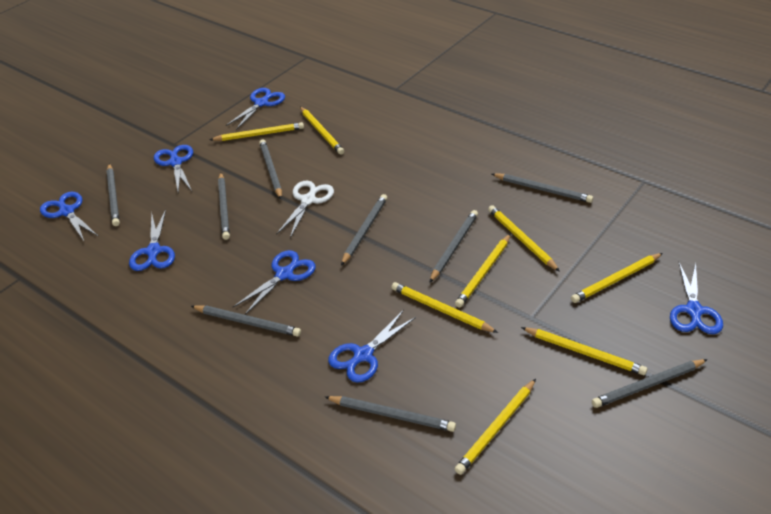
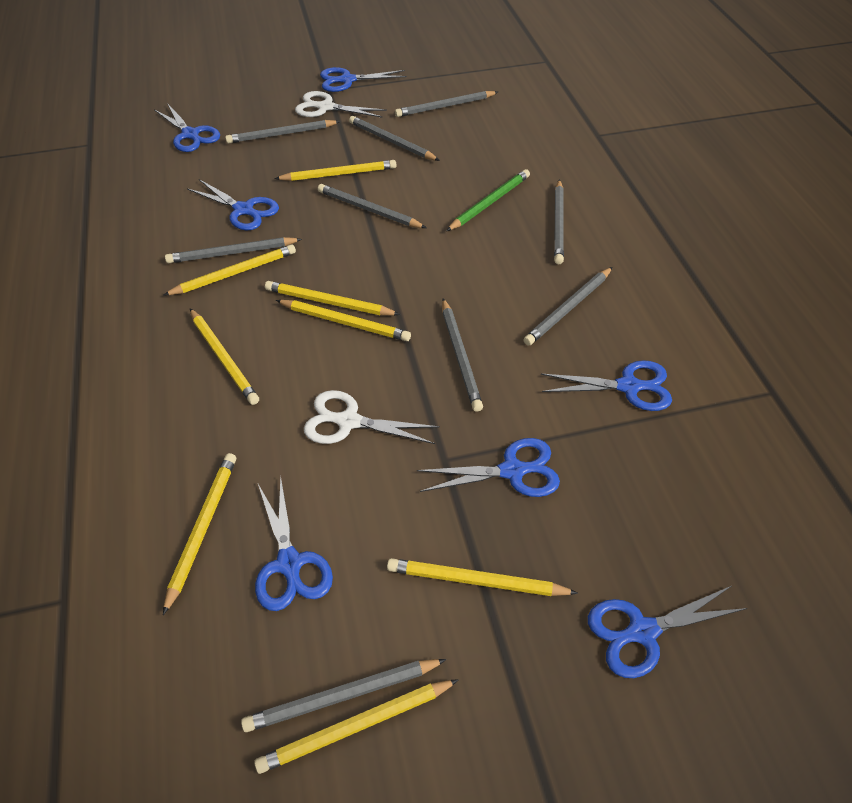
green pencil: none = 0 -> [446,169,530,231] = 1
white scissors: [276,181,334,238] = 1 -> [295,91,387,118] [304,390,440,444] = 2

